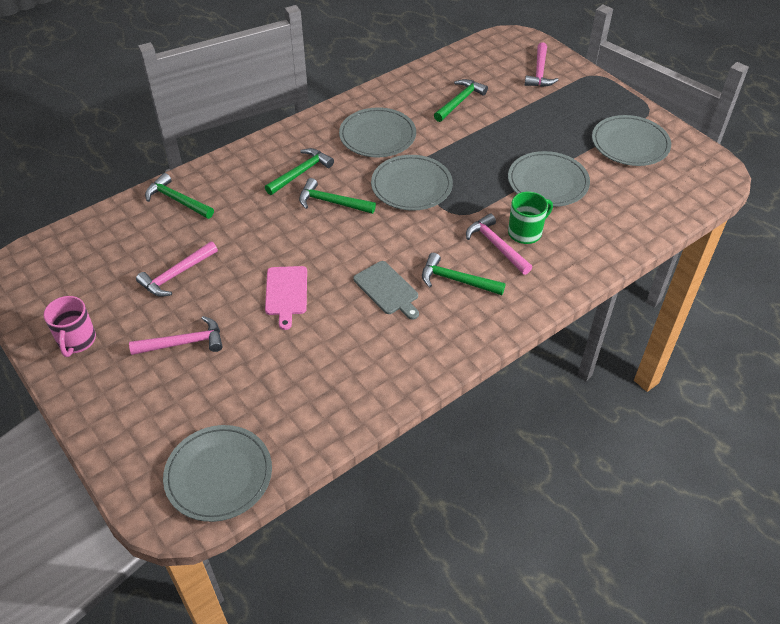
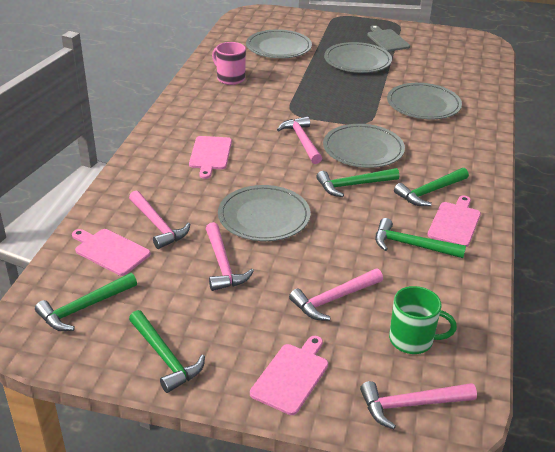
pink cutting board: [265,266,307,330] = 1 -> [72,229,151,276] [189,136,232,179] [250,336,328,415] [428,196,481,247] = 4
pink hammer: [129,316,223,355] [136,241,218,297] [466,214,532,275] [525,42,558,87] = 4 -> [129,191,190,249] [206,222,254,291] [277,116,322,164] [289,269,383,320] [360,381,477,429] = 5

